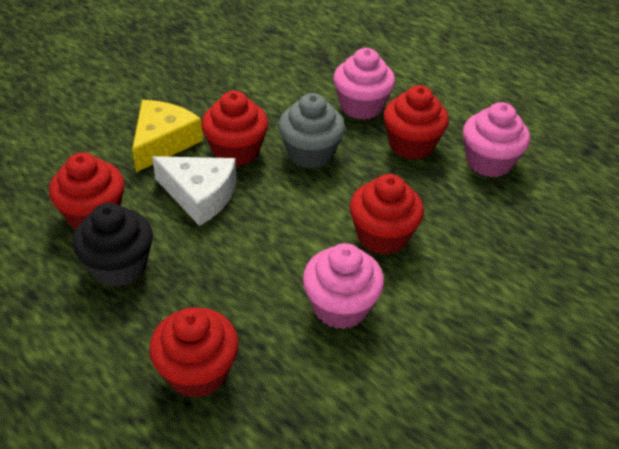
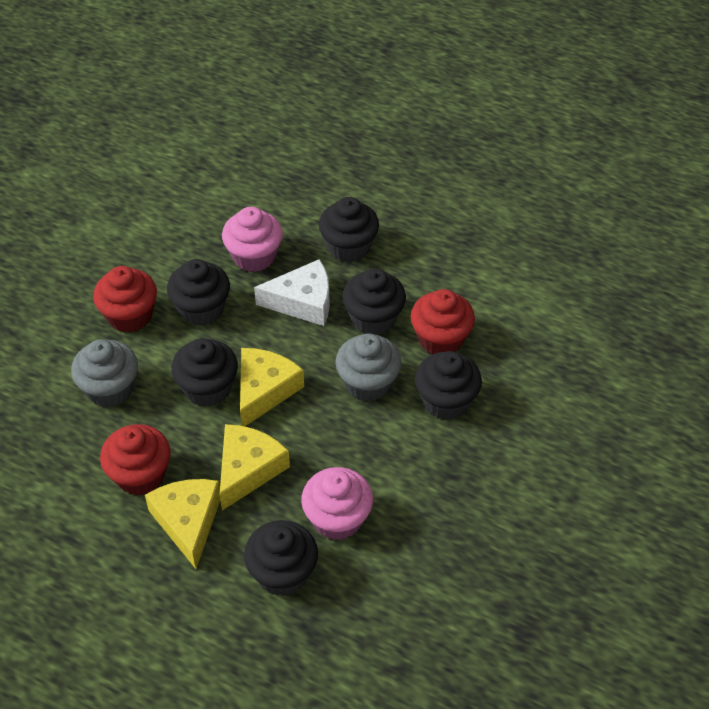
black cupcake: [73,203,153,287] = 1 -> [167,259,230,326] [171,338,238,407] [244,520,318,596] [319,197,379,262] [342,268,406,335] [415,351,482,420] = 6
grey cupcake: [278,93,345,169] = 1 -> [71,339,138,407] [335,333,402,402] = 2
pink cupcake: [303,243,384,329] [333,48,395,120] [463,102,530,177] = 3 -> [222,207,283,272] [301,467,373,540] = 2
red cupcake: [49,152,125,230] [149,307,239,398] [201,91,268,166] [350,174,424,255] [383,85,449,160] = 5 -> [93,266,157,333] [100,424,171,496] [411,289,475,354] = 3
yellow cheese: [132,100,203,172] = 1 -> [145,479,220,569] [219,424,290,510] [240,348,304,426] = 3

